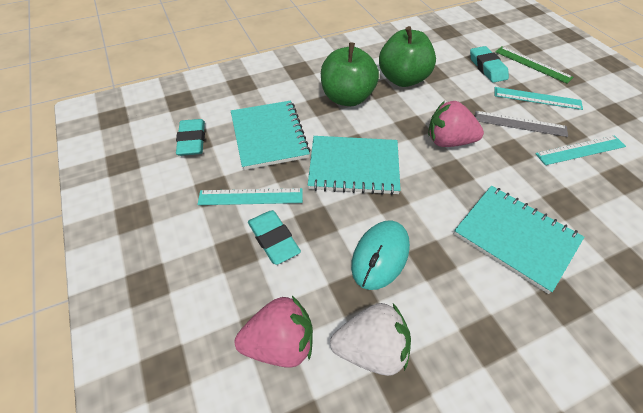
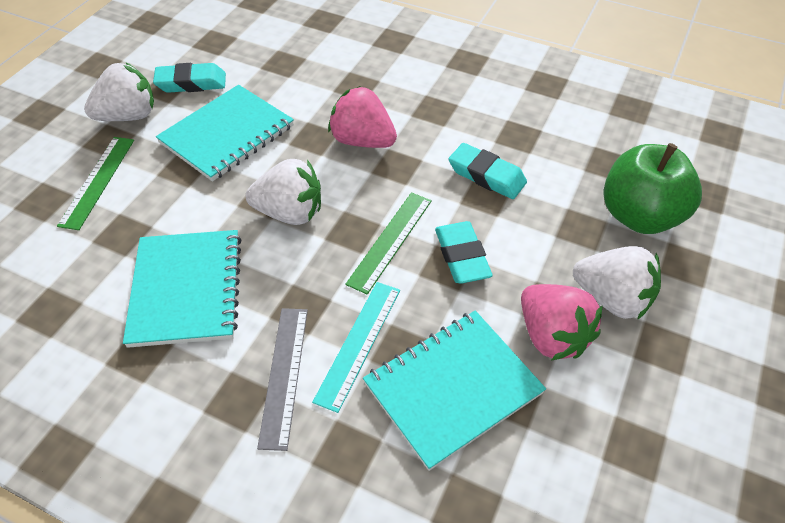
green apple: [321,42,379,106] [379,26,436,87] = 2 -> [604,143,702,234] = 1
green ruler: [495,46,573,84] = 1 -> [57,137,134,230] [345,192,432,295] = 2
turquoise mouse: [351,220,410,290] = 1 -> none = 0
turquoise ruler: [197,188,303,205] [495,87,583,110] [535,135,626,165] = 3 -> [312,282,400,413] = 1
white strawberry: [330,303,411,376] = 1 -> [84,62,154,121] [245,159,321,225] [573,246,661,320] = 3

